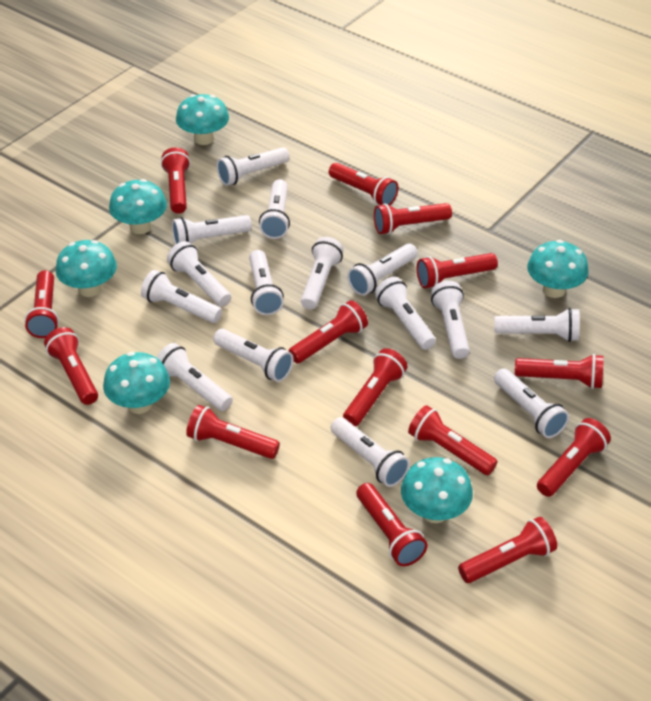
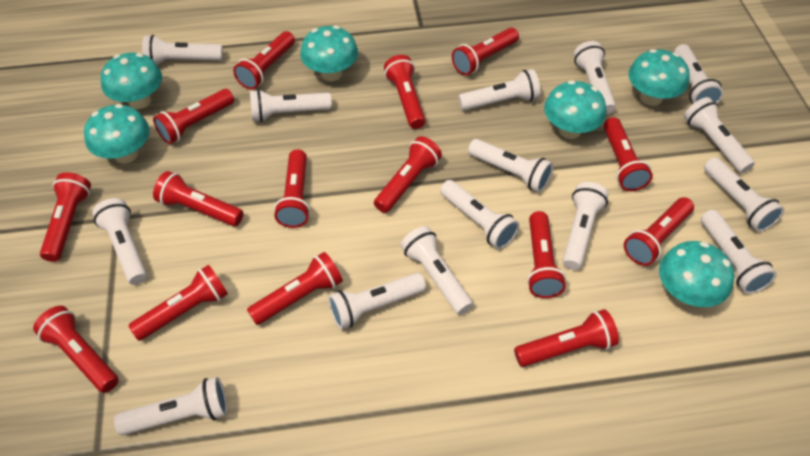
red flashlight: [24,270,59,338] [44,327,98,405] [161,147,190,214] [186,405,280,459] [288,300,368,363] [329,163,398,206] [343,348,407,426] [356,483,428,566] [374,203,452,235] [408,405,498,475] [417,253,498,288] [458,517,557,583] [515,354,604,389] [537,418,611,497] = 14 -> [33,306,119,393] [40,172,91,262] [128,265,228,341] [153,89,234,144] [153,171,243,226] [233,31,295,89] [247,252,343,325] [274,149,310,228] [374,136,442,213] [384,55,425,129] [452,28,519,75] [514,309,619,367] [527,211,566,298] [603,117,653,191] [624,197,694,266] = 15

